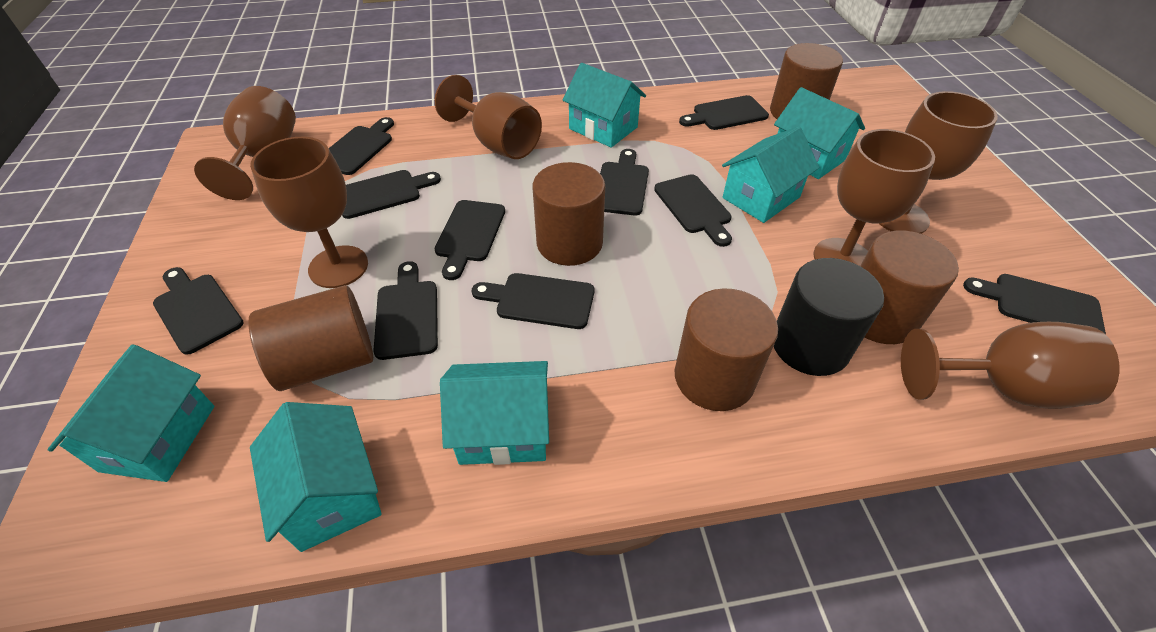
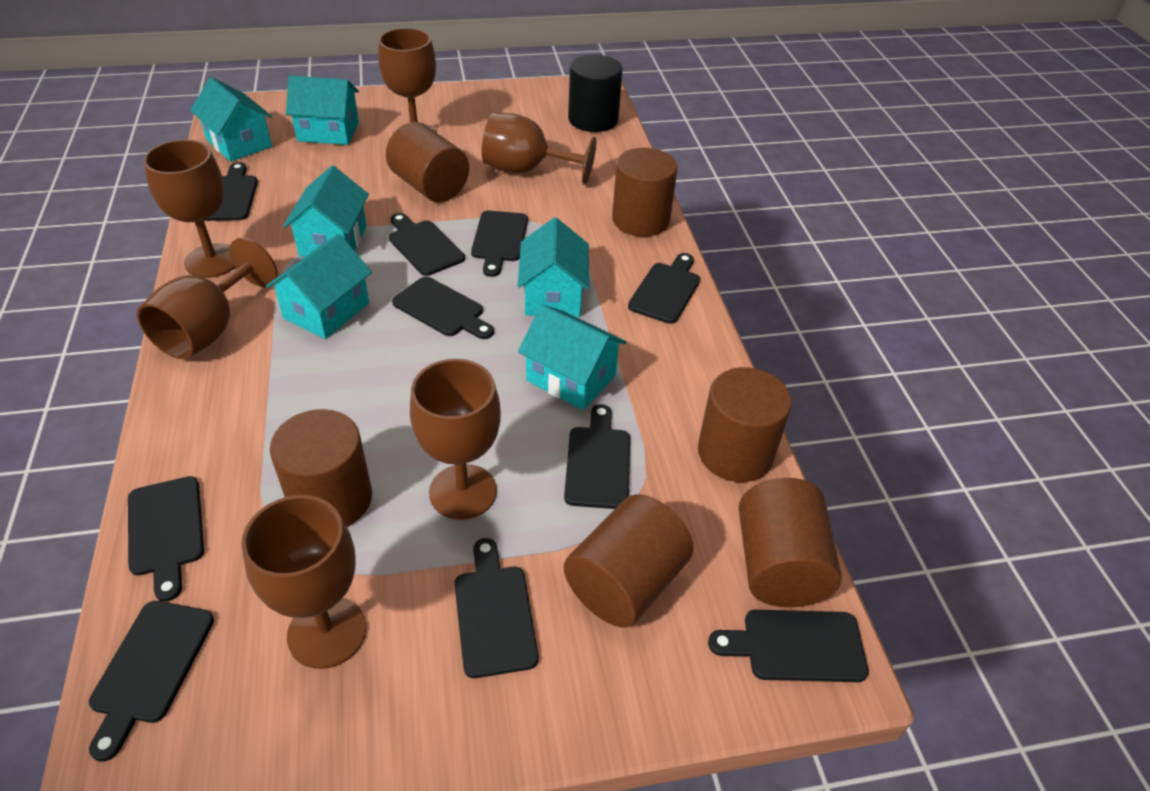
brown cylinder: [248,285,373,391] [532,162,605,266] [674,288,778,411] [770,43,843,119] [861,230,959,344] = 5 -> [270,409,372,527] [386,122,469,202] [564,494,694,628] [612,148,677,237] [698,367,792,482] [739,478,842,607] = 6

